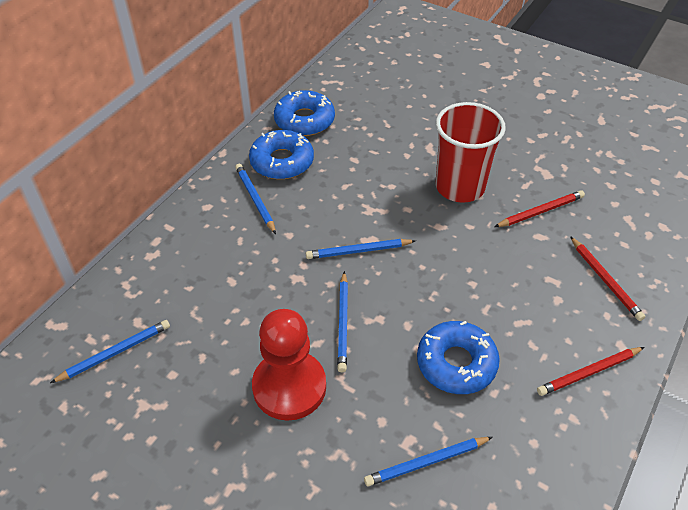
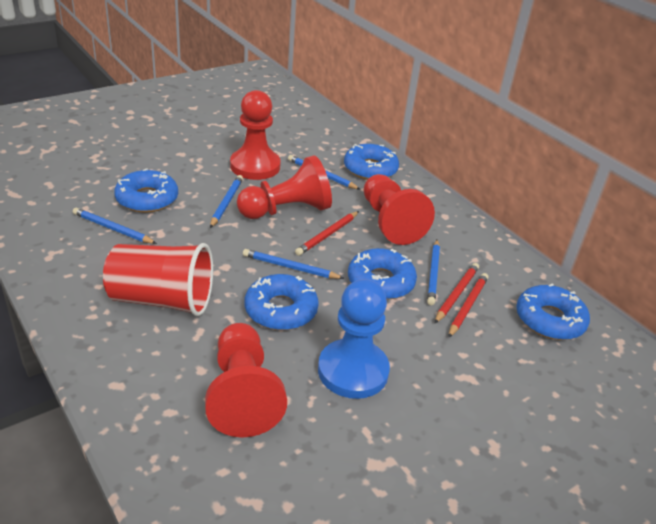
blue donut: [249,130,314,179] [274,90,335,136] [417,321,500,394] = 3 -> [114,168,178,213] [245,274,319,330] [344,144,399,180] [348,248,417,300] [516,283,590,340] = 5
blue pawn: none = 0 -> [318,279,390,399] = 1
red pawn: [252,309,326,421] = 1 -> [205,323,287,438] [230,90,281,180] [237,155,332,219] [364,174,435,245] = 4

